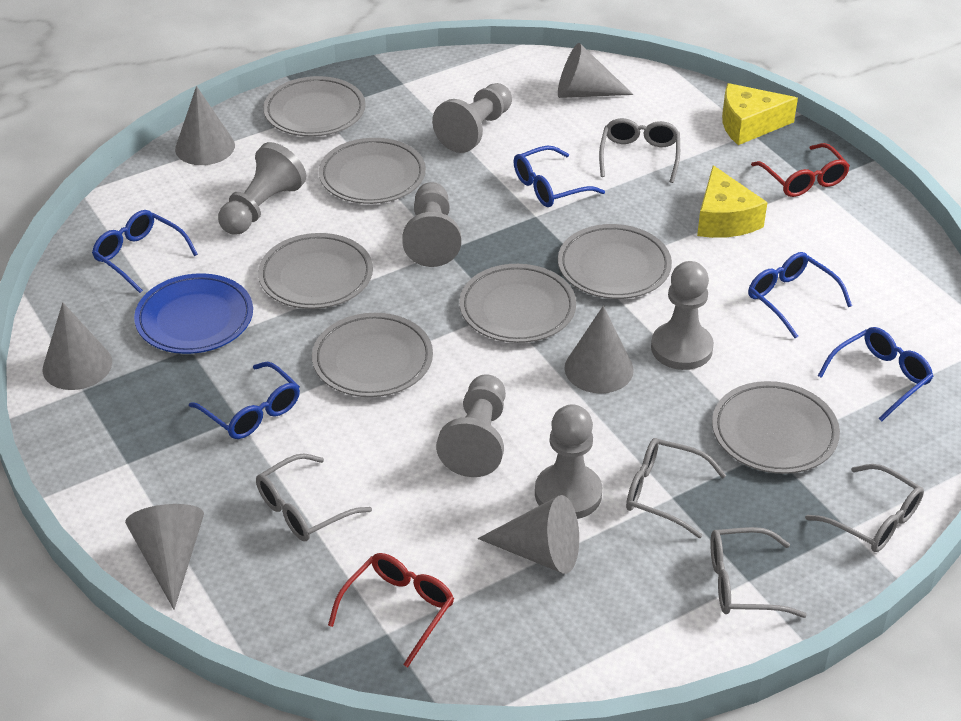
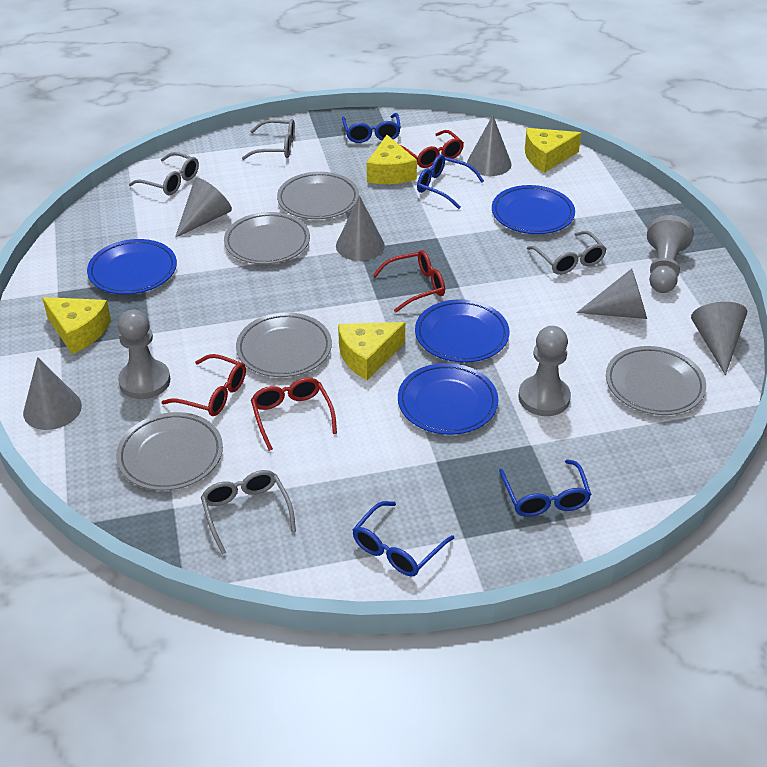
blue glasses: [92,210,198,293] [189,362,300,439] [514,145,605,207] [748,252,852,338] [818,327,934,421] = 5 -> [342,113,401,143] [352,501,454,576] [417,154,484,209] [499,459,592,517] = 4
blue plate: [134,273,253,354] = 1 -> [87,239,177,294] [398,363,498,435] [415,299,509,363] [492,185,575,234] = 4
grey glasses: [256,454,372,541] [599,118,680,183] [626,438,726,538] [710,527,807,618] [805,464,924,552] = 5 -> [129,152,199,195] [201,470,296,555] [242,119,295,160] [527,231,606,275] = 4
grey pawn: [218,142,306,235] [402,182,461,267] [432,83,512,153] [436,374,506,477] [535,404,602,519] [651,261,714,370] = 6 -> [118,310,170,399] [518,326,571,416] [647,215,694,293] = 3
grey plate: [258,233,373,309] [263,76,366,137] [312,313,433,397] [319,138,426,204] [459,264,576,343] [558,224,672,299] [712,381,840,474] = 7 -> [116,412,223,491] [224,212,310,264] [236,312,332,377] [277,172,359,219] [606,346,706,415] = 5
red glasses: [328,553,454,667] [751,143,850,197] = 2 -> [161,354,246,416] [251,378,337,451] [372,250,445,313] [400,130,464,168] = 4
yellow cheese: [697,165,767,238] [722,83,798,145] = 2 -> [42,297,111,354] [338,322,405,380] [367,135,417,184] [525,128,581,173] = 4

